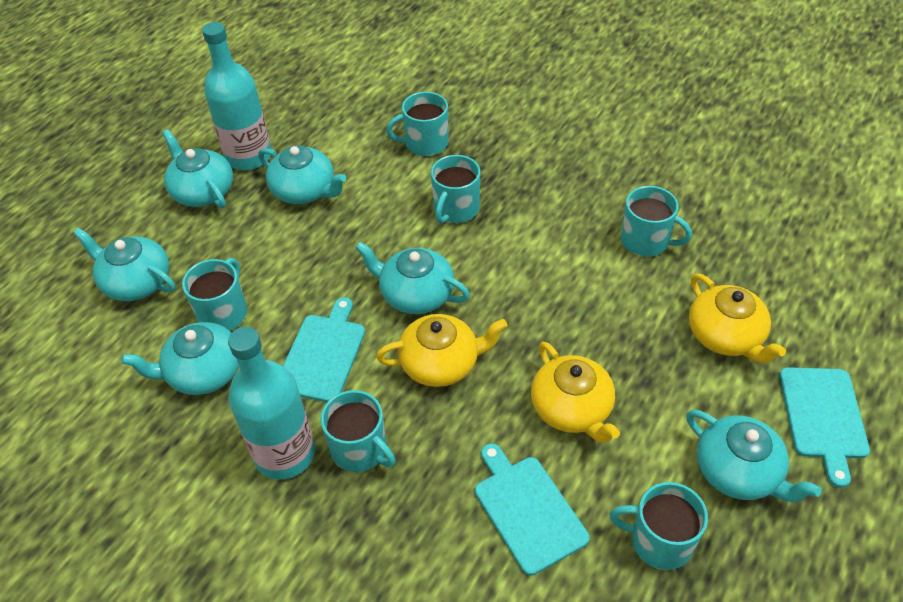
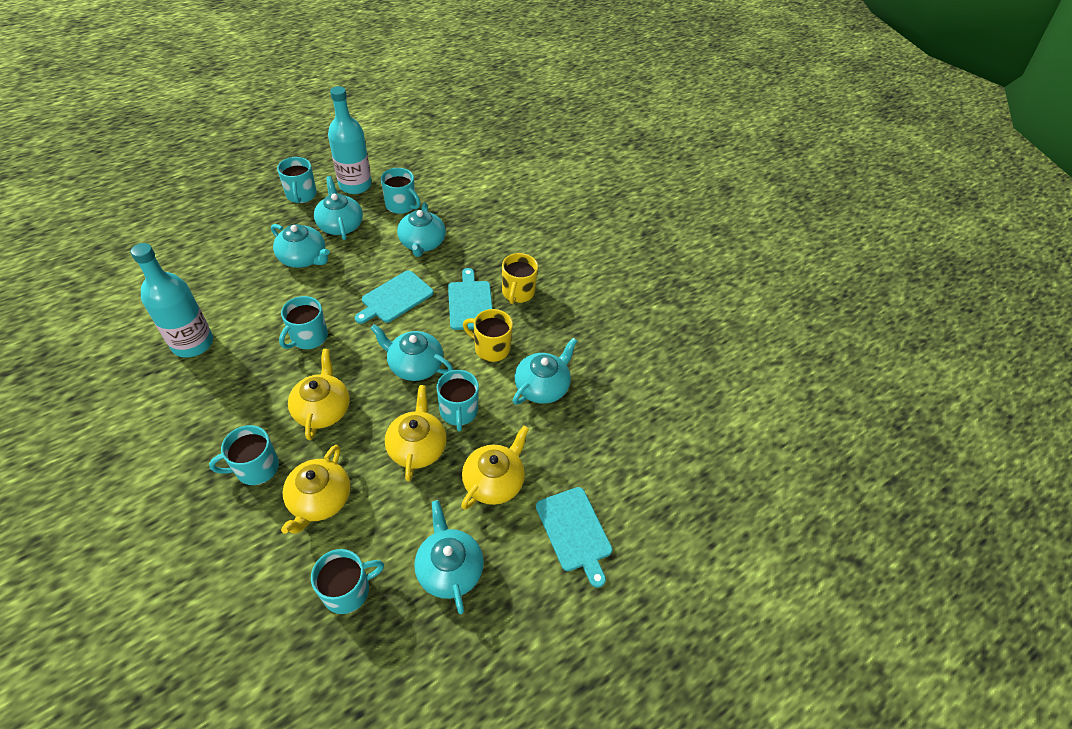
yellow mug: none = 0 -> [463,309,513,362] [502,253,538,304] = 2
yellow teapot: [376,314,508,387] [531,342,620,443] [689,273,786,364] = 3 -> [281,445,350,534] [288,349,350,440] [385,385,447,481] [461,426,529,510] = 4

